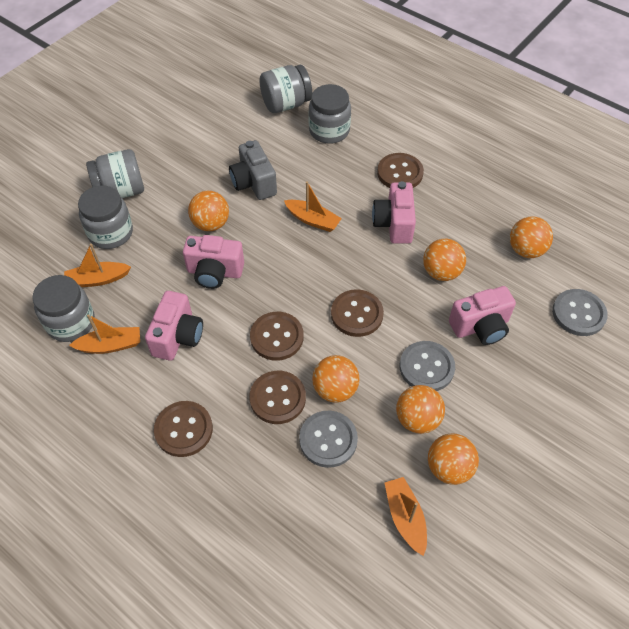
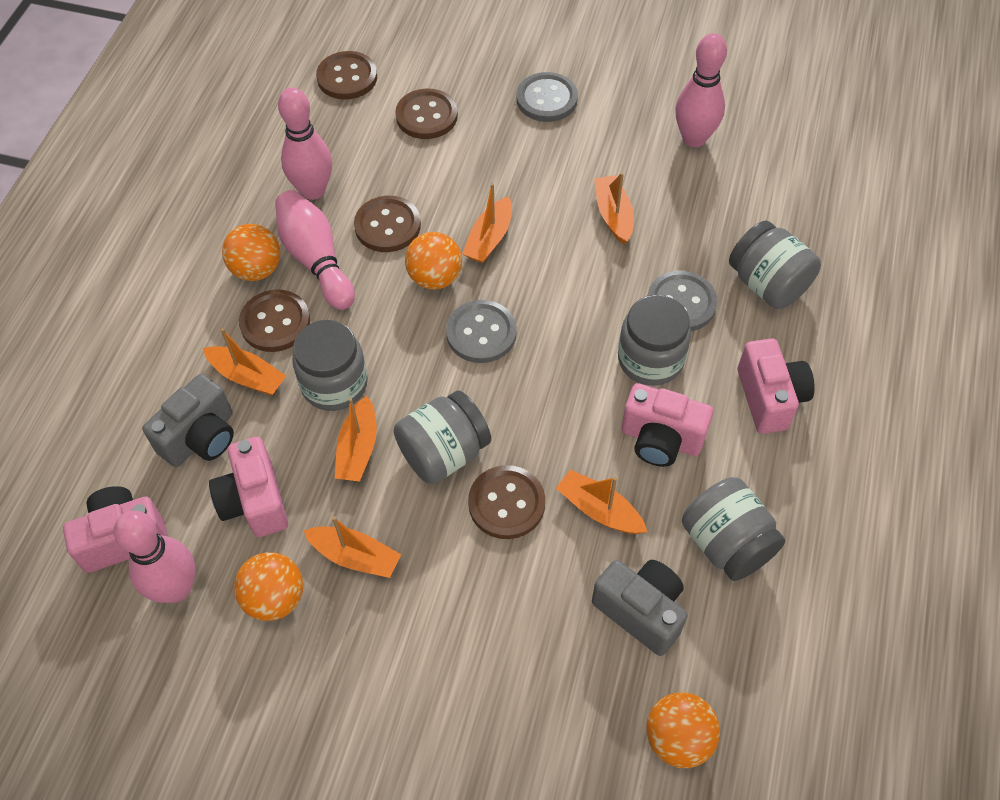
grey camera: [229,140,277,200] = 1 -> [142,374,234,467] [592,560,688,656] = 2
orange ball: [188,191,229,231] [312,355,360,403] [396,385,445,434] [423,239,466,281] [428,434,479,485] [510,217,553,258] = 6 -> [222,224,280,281] [234,552,303,621] [405,232,462,290] [646,692,720,768] = 4
orange boat: [64,244,131,287] [69,314,140,354] [284,181,342,232] [385,477,427,556] = 4 -> [203,328,286,395] [303,516,401,578] [335,396,377,481] [462,183,512,263] [556,470,647,534] [594,173,634,244] = 6
pink bowling pin: none = 0 -> [114,511,196,603] [275,190,355,310] [278,87,332,200] [675,33,727,147] = 4

